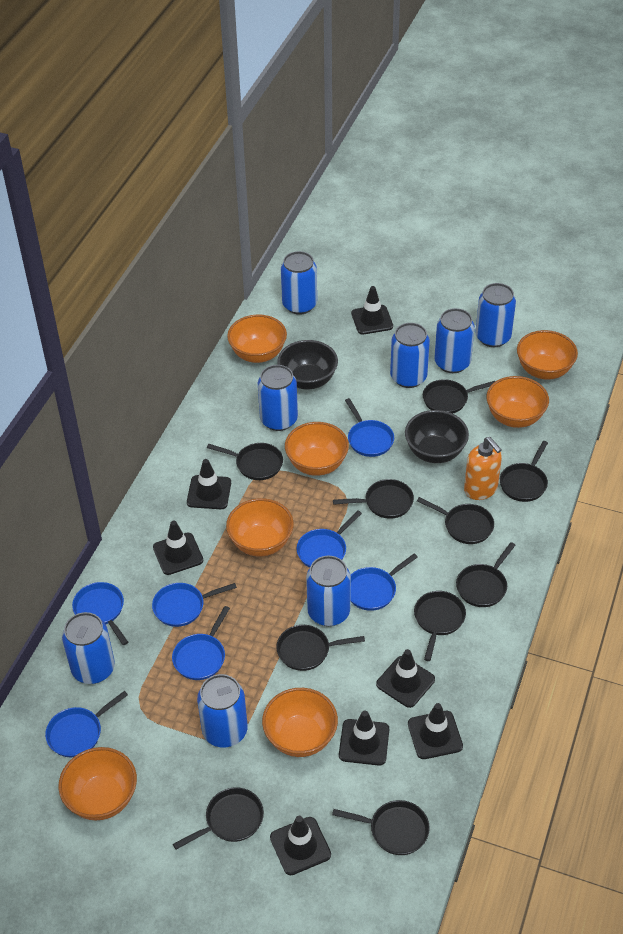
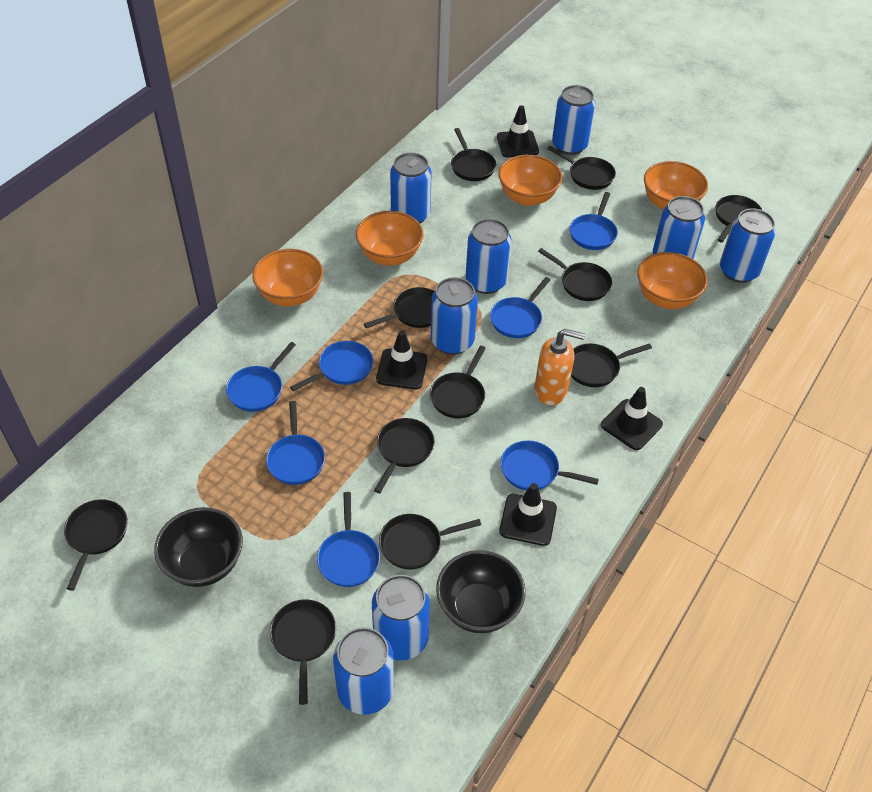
black pan: [173,787,264,850] [207,443,283,480] [276,625,365,671] [332,800,430,855] [333,479,414,519] [414,591,466,661] [417,497,494,544] [423,379,496,414] [456,542,516,607] [500,441,548,502] = 10 -> [64,499,128,591] [270,600,336,705] [364,287,434,328] [374,418,435,493] [379,514,481,569] [430,346,486,418] [451,128,496,181] [538,248,612,301] [547,146,616,190] [571,343,652,387] [715,195,762,242] = 11
black traffic cone: [153,521,203,575] [187,459,231,509] [270,816,331,875] [339,711,389,766] [351,286,393,335] [376,649,435,708] [408,703,463,759] = 7 -> [376,330,428,389] [497,105,539,157] [499,483,557,546] [601,387,663,450] = 4
orange bowl: [59,747,137,820] [226,498,294,557] [227,314,287,363] [262,688,338,757] [285,422,349,476] [486,376,549,428] [517,330,578,380] = 7 -> [252,249,323,306] [356,211,423,266] [498,155,562,206] [637,252,708,309] [644,161,708,210] = 5

